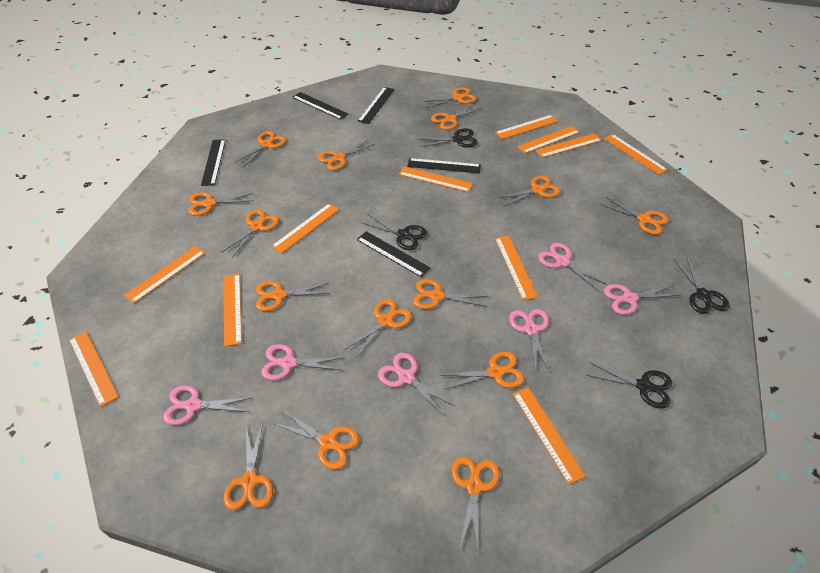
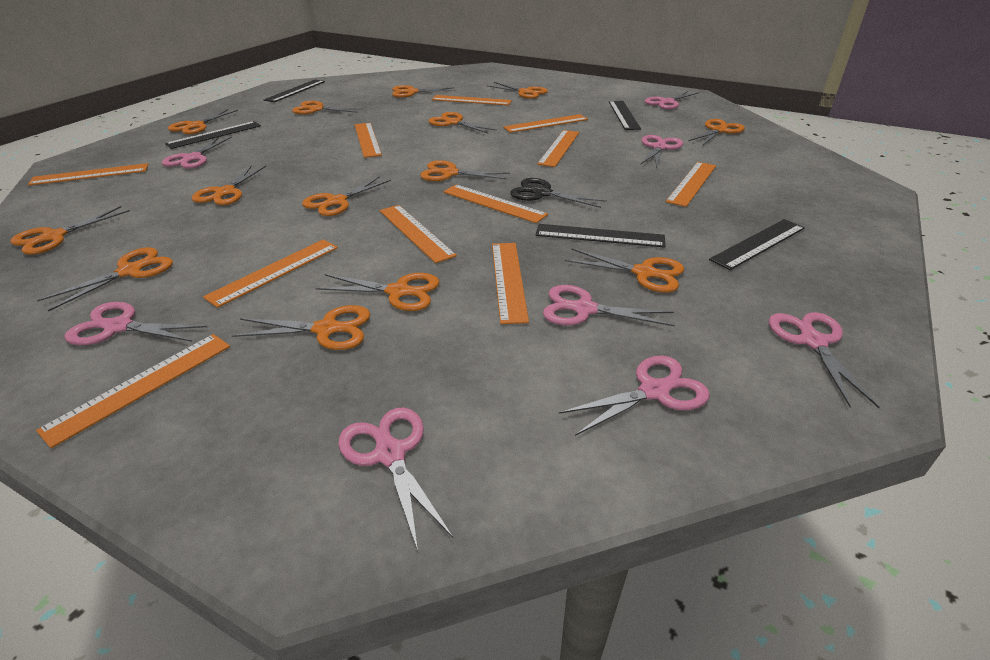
black scissors: [361,214,427,250] [418,128,478,147] [586,362,672,408] [674,258,729,314] = 4 -> [510,178,607,208] = 1
orange scissors: [188,192,254,216] [221,209,279,258] [223,422,273,510] [234,131,286,167] [256,281,330,311] [274,410,359,470] [318,139,375,170] [344,299,412,359] [413,279,487,309] [422,87,476,108] [431,104,482,130] [440,351,524,389] [452,456,500,550] [499,176,560,206] [600,197,668,235] = 15 -> [10,206,130,255] [37,247,173,312] [168,109,238,134] [192,165,266,205] [232,305,370,350] [292,101,363,114] [302,177,391,216] [316,273,440,311] [392,85,456,98] [420,160,510,181] [428,112,497,133] [488,82,548,99] [565,249,684,293] [688,119,745,146] = 14
pink scissors: [163,385,253,425] [261,344,345,380] [378,353,455,416] [509,309,551,374] [538,243,607,291] [604,284,680,315] = 6 -> [65,302,207,345] [162,137,232,169] [338,408,453,551] [543,285,675,326] [559,356,710,436] [640,135,683,168] [645,90,699,109] [769,312,880,408] = 8

